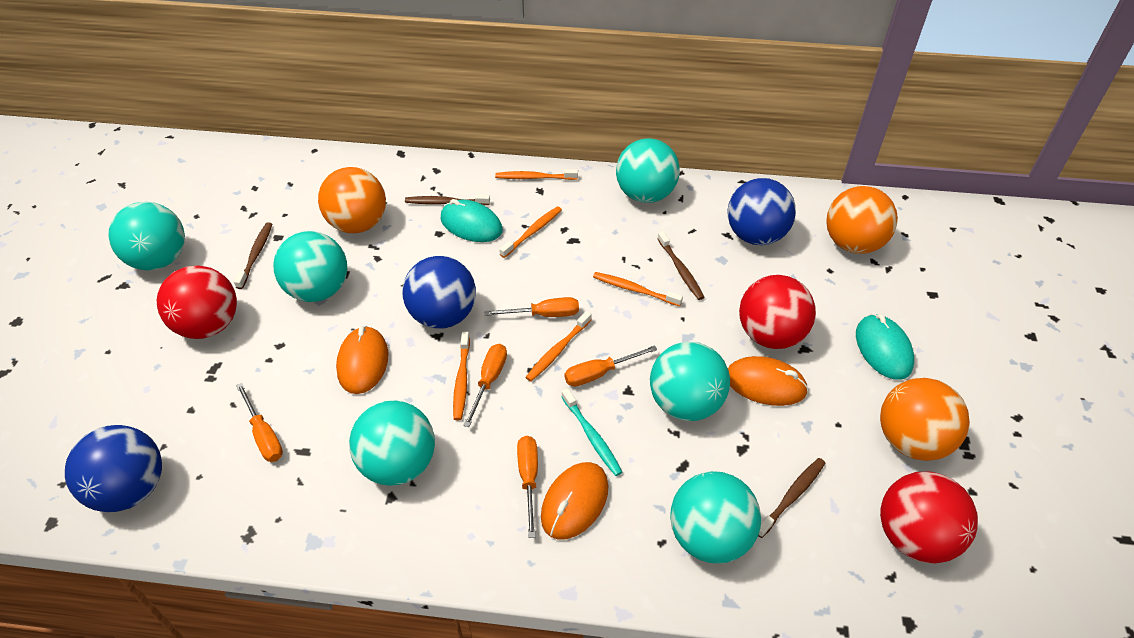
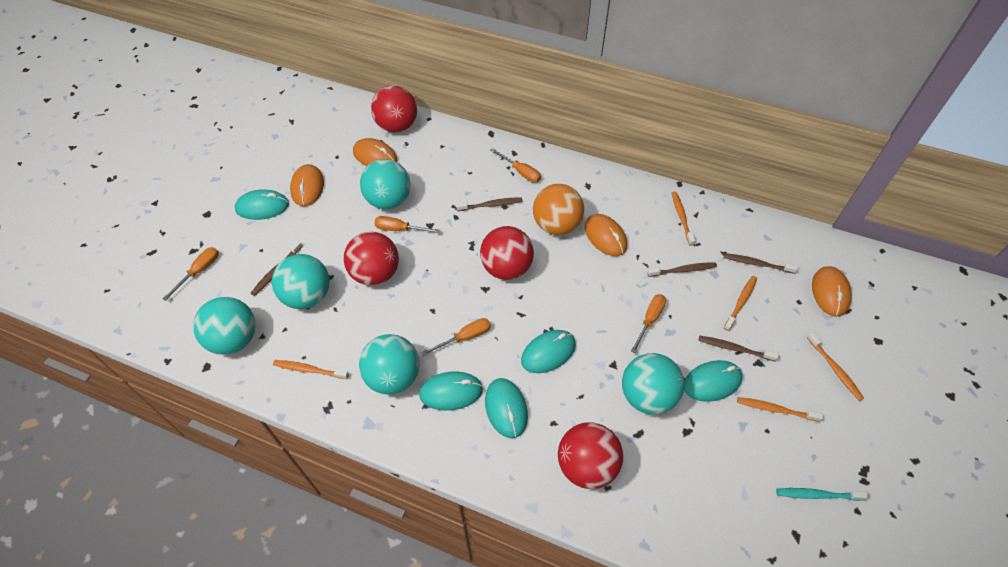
blue ball: [65,425,162,512] [403,256,476,329] [728,178,796,245] = 3 -> none = 0
brown toothbrush: [234,222,272,289] [405,194,490,205] [657,231,704,300] [758,458,825,538] = 4 -> [251,241,303,296] [456,197,522,211] [647,262,717,277] [698,336,779,362] [724,253,798,274] = 5
orange ball: [318,167,386,233] [826,186,898,254] [880,378,970,461] = 3 -> [533,184,584,235] = 1
orange mouse: [336,326,388,394] [541,462,608,540] [728,356,809,406] = 3 -> [290,164,324,206] [353,138,398,166] [584,214,627,256] [812,266,852,317] = 4
red ball: [157,265,237,339] [739,275,816,349] [880,471,978,564] = 3 -> [344,232,399,286] [371,85,417,133] [480,226,534,280] [558,422,623,489] = 4
turquoise ball: [108,202,185,271] [273,231,347,302] [349,401,435,486] [616,138,680,203] [650,342,730,421] [670,471,761,564] = 6 -> [193,297,256,355] [272,254,330,309] [359,334,420,394] [360,159,410,209] [622,353,684,415] = 5
turquoise mouse: [441,199,503,242] [856,314,914,380] = 2 -> [235,189,289,220] [419,371,483,411] [485,378,528,438] [521,330,576,373] [684,360,742,402] = 5

